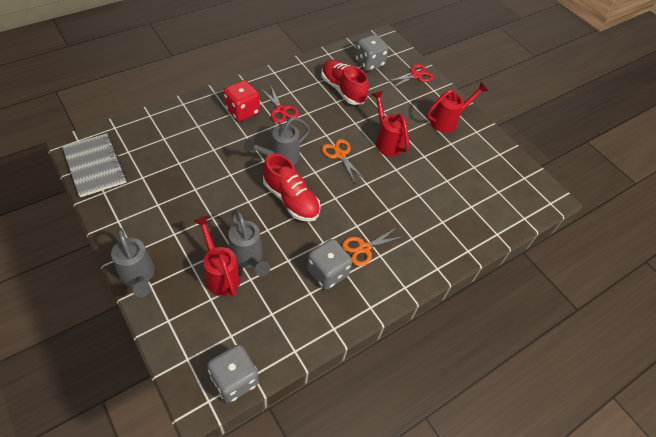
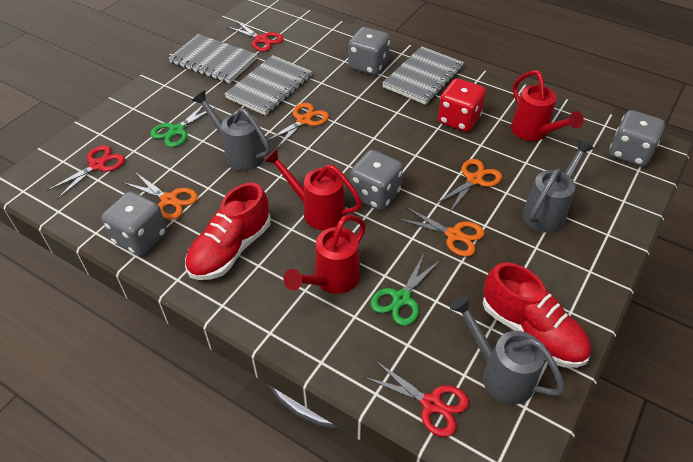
green scissors: none = 0 -> [150,106,218,147] [370,252,441,326] = 2
grey dice: [207,344,259,403] [307,239,352,290] [355,34,389,71] = 3 -> [102,192,167,256] [348,27,390,75] [350,150,403,210] [610,110,665,167] = 4
grey notebook: [62,133,127,197] = 1 -> [168,34,258,84] [224,55,312,116] [382,46,464,105] = 3
orange scissors: [322,139,364,183] [342,228,405,266] = 2 -> [123,172,198,220] [268,103,329,149] [398,207,484,257] [436,159,502,212] = 4
red scissors: [261,86,299,123] [387,64,434,88] = 2 -> [46,145,125,199] [226,20,283,52] [364,361,469,437] = 3

